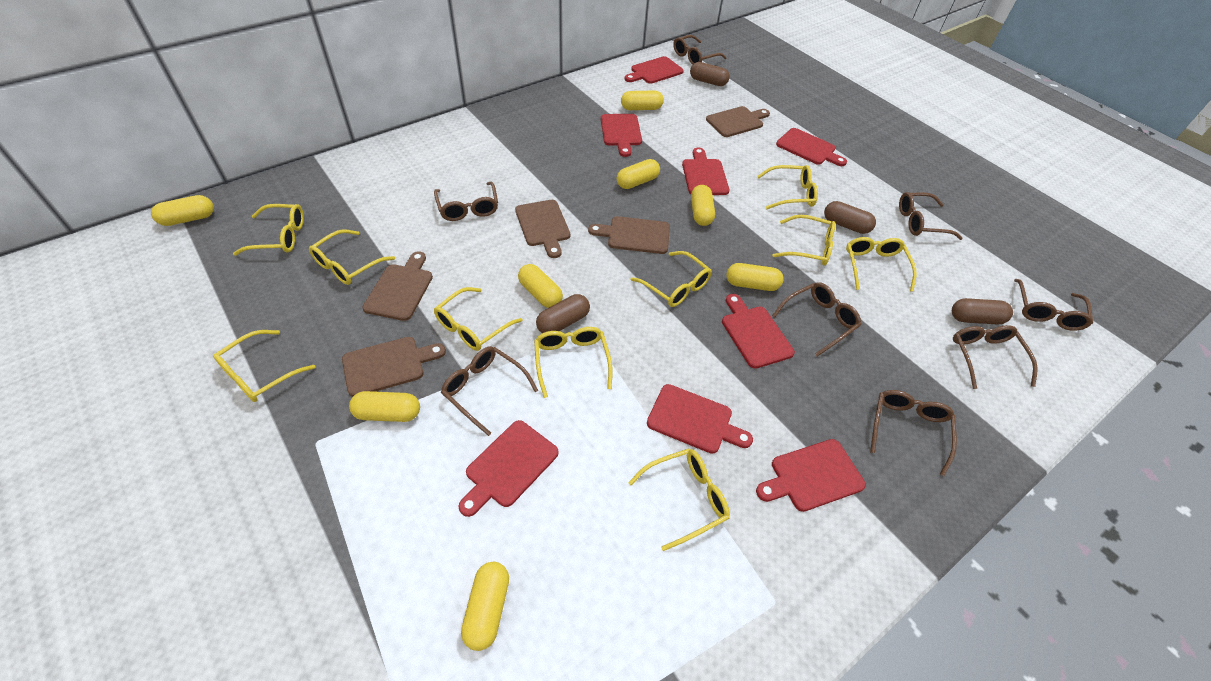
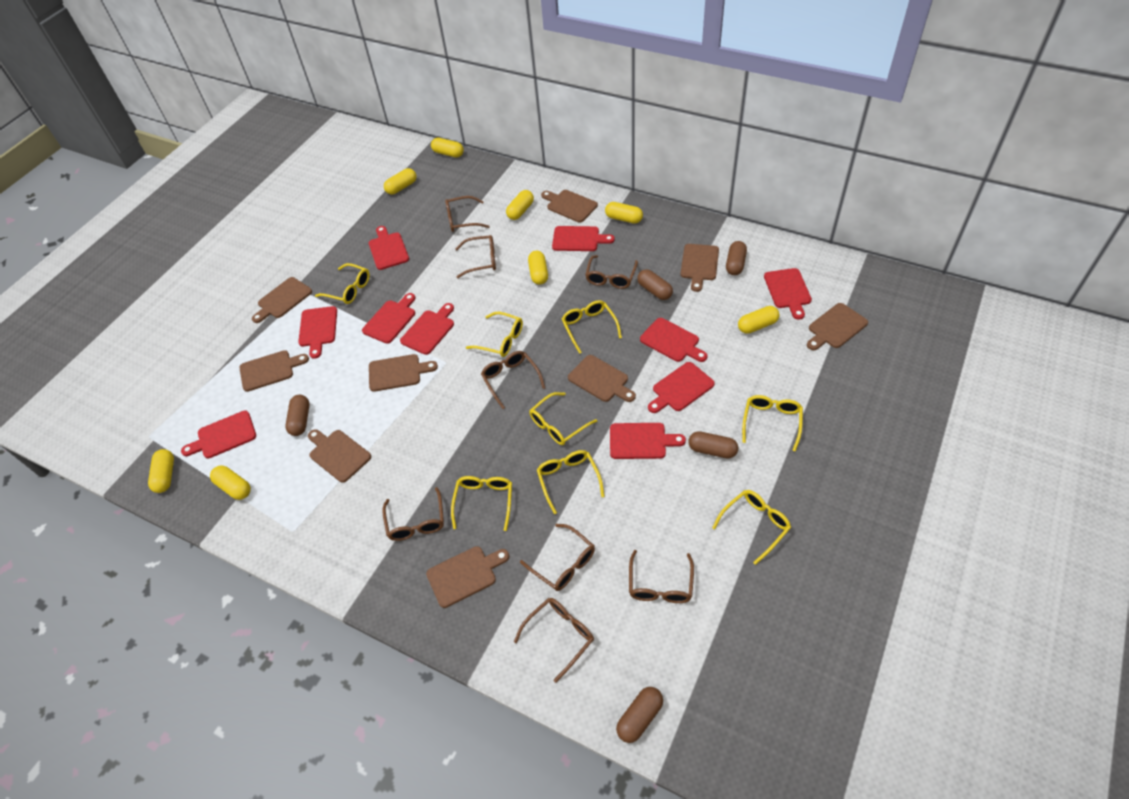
brown capsule: [536,294,590,333] [690,62,730,86] [824,201,876,234] [952,298,1013,324] = 4 -> [285,395,309,436] [616,687,663,743] [637,269,673,300] [688,431,738,458] [726,241,747,275] = 5
brown cutting board: [342,337,446,397] [363,251,433,321] [515,200,570,258] [588,216,670,254] [706,106,770,137] = 5 -> [239,350,309,392] [252,277,312,323] [308,429,371,483] [369,354,438,392] [426,546,509,608] [541,190,598,222] [568,355,636,402] [680,244,719,292] [807,303,868,350] = 9
red cutting board: [458,420,559,517] [601,114,642,157] [625,56,684,84] [647,384,753,454] [682,147,729,195] [722,294,795,369] [756,439,866,512] [776,128,847,166] = 8 -> [181,410,256,459] [298,306,337,359] [362,293,416,344] [369,226,409,270] [400,303,454,355] [552,226,615,251] [610,423,686,459] [640,318,708,362] [648,362,715,413] [764,268,812,320] = 10
yellow glasses: [213,330,316,402] [233,204,304,256] [309,229,395,285] [434,287,523,351] [534,327,613,398] [628,448,730,551] [630,251,712,307] [757,165,818,209] [773,215,836,266] [846,237,917,292] = 10 -> [315,263,370,304] [451,476,512,531] [466,312,523,357] [529,392,597,445] [537,450,605,514] [562,300,622,354] [712,490,791,565] [742,395,803,451] = 8

